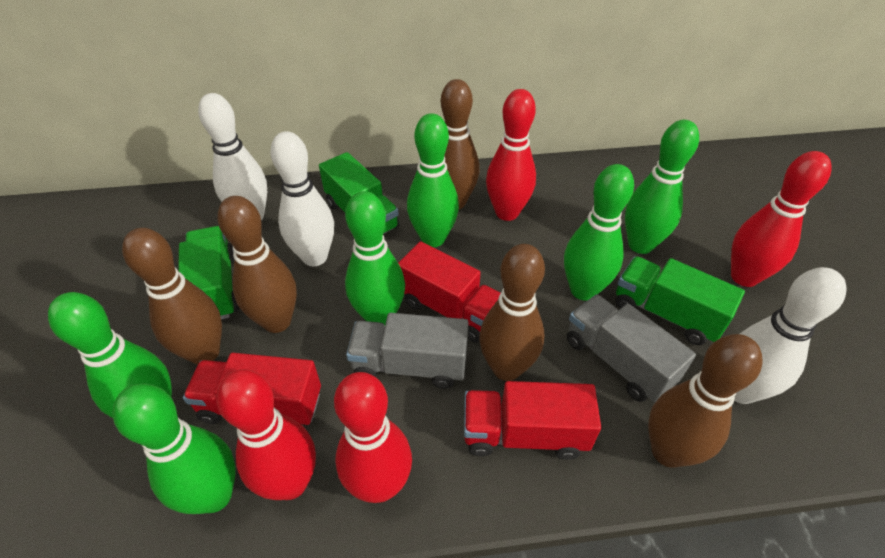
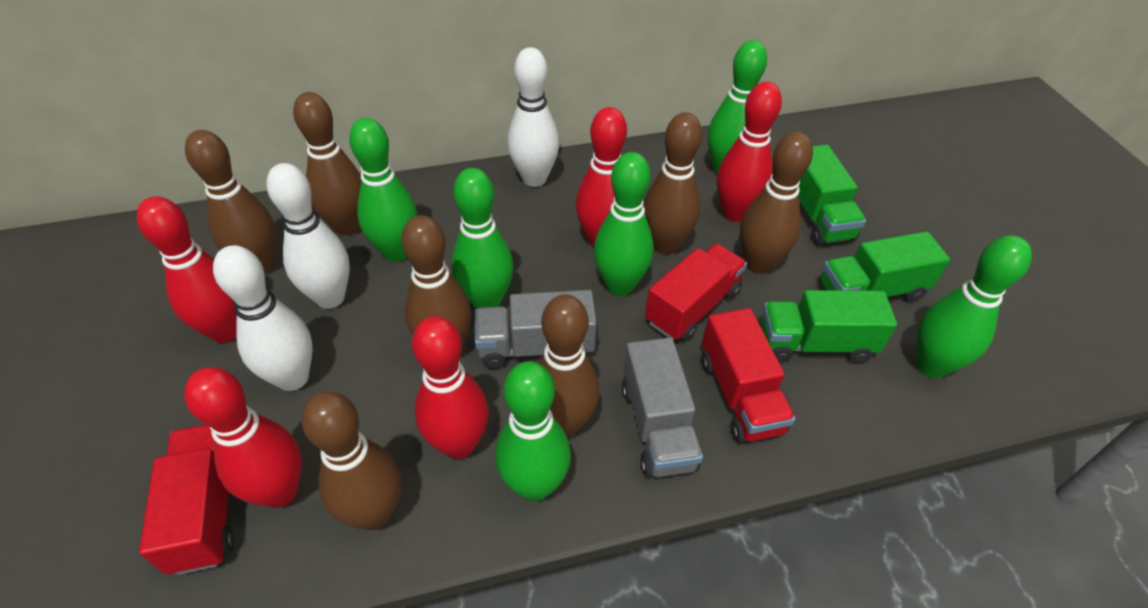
brown bowling pin: [122,228,222,365] [218,196,297,333] [440,79,480,209] [479,244,545,381] [648,334,763,468] = 5 -> [185,130,276,273] [293,92,361,235] [302,391,401,530] [401,215,472,345] [538,294,599,437] [644,112,702,255] [740,131,813,274] = 7
red bowling pin: [216,369,316,500] [334,372,412,503] [486,89,536,221] [731,151,831,287] = 4 -> [137,196,237,343] [184,367,302,508] [412,316,489,459] [576,107,627,247] [717,81,782,222] = 5

